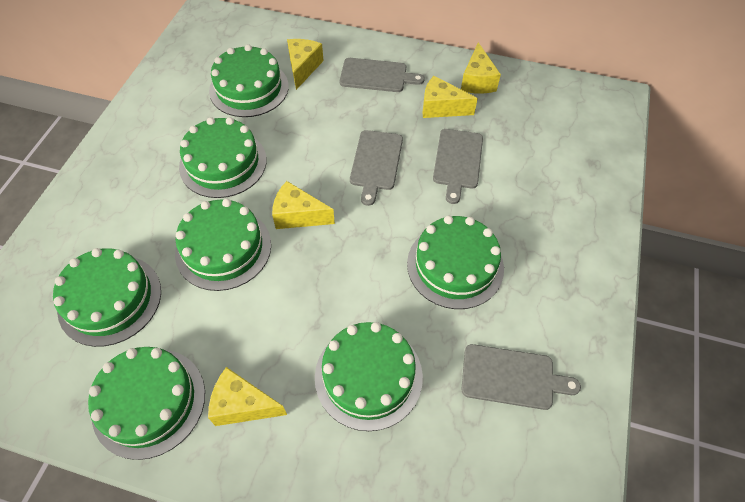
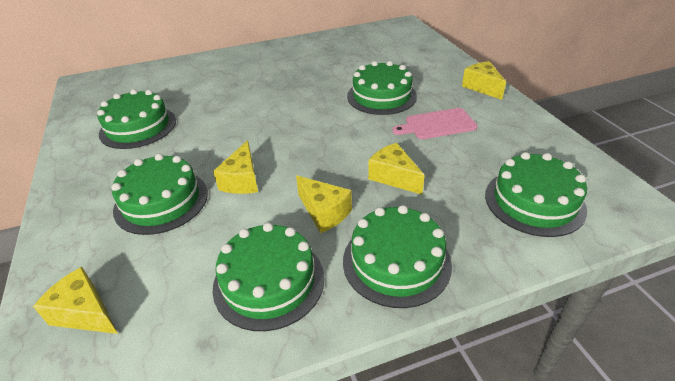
green cake: [53,248,161,347] [88,347,205,460] [175,199,271,291] [179,117,267,198] [209,44,289,117] [315,322,423,431] [407,216,504,309] = 7 -> [97,89,176,149] [112,154,208,235] [213,223,324,331] [343,205,452,308] [347,61,417,115] [485,152,587,237] = 6
grey cutting board: [340,58,425,92] [350,130,403,206] [433,129,483,204] [461,344,581,410] = 4 -> none = 0
pink cutting board: none = 0 -> [392,108,478,139] = 1

